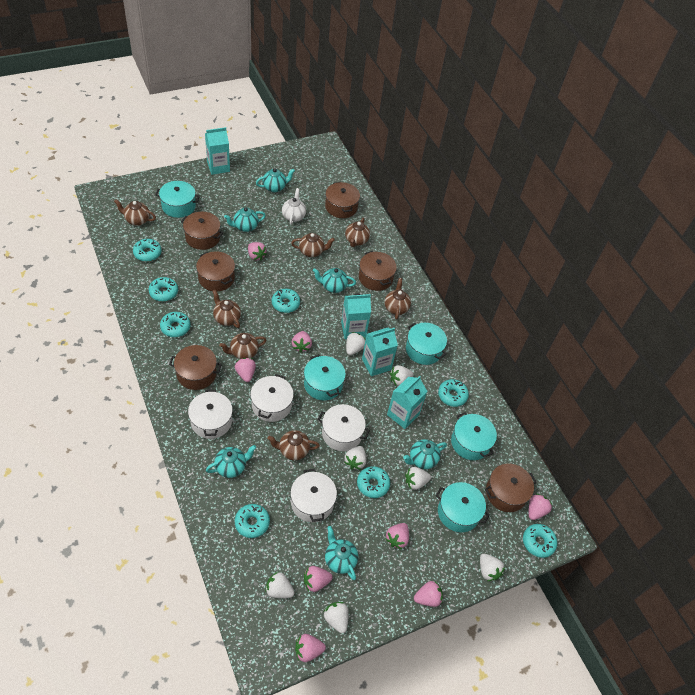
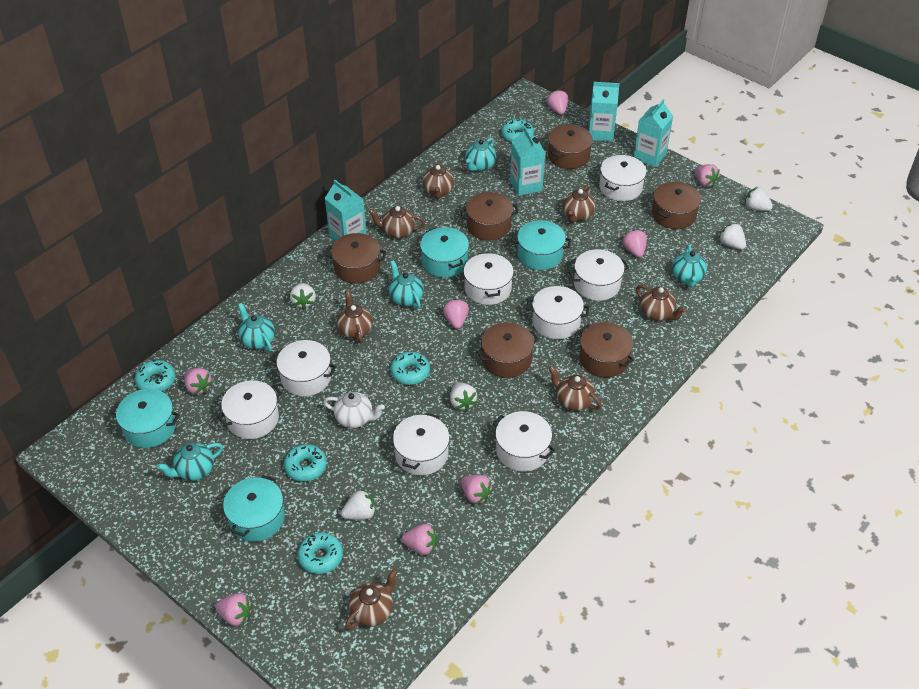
turquoise donut: [133,239,162,262] [149,277,178,302] [160,312,191,337] [235,504,270,538] [272,289,300,313] [357,466,390,498] [438,379,469,407] [523,524,557,558] = 8 -> [135,360,176,392] [284,444,327,482] [297,532,343,574] [390,352,430,385] [501,119,534,142] = 5
turquoise pot: [155,181,200,218] [304,354,346,401] [406,323,447,365] [436,482,490,532] [451,412,497,460] = 5 -> [111,389,179,448] [223,475,285,542] [420,227,469,278] [511,220,571,270] = 4
turquoise teapot: [206,445,256,478] [224,208,266,232] [256,168,295,192] [313,268,356,293] [325,526,358,580] [403,439,447,469] = 6 -> [157,443,223,481] [238,303,275,352] [389,260,424,309] [465,138,496,171] [672,245,707,287] = 5
white pot: [188,390,233,439] [250,374,294,422] [290,469,337,522] [318,404,370,451] = 4 -> [217,380,282,439] [272,340,336,396] [393,413,450,476] [463,252,514,305] [493,411,555,472] [526,286,589,339] [569,249,629,301] [599,155,646,201] = 8
white strawberry: [265,572,295,598] [323,602,349,633] [344,446,366,470] [346,332,366,355] [390,365,414,386] [405,467,431,490] [480,554,505,581] = 7 -> [290,283,316,309] [341,489,376,520] [450,382,477,411] [719,223,746,250] [745,187,773,211] = 5

